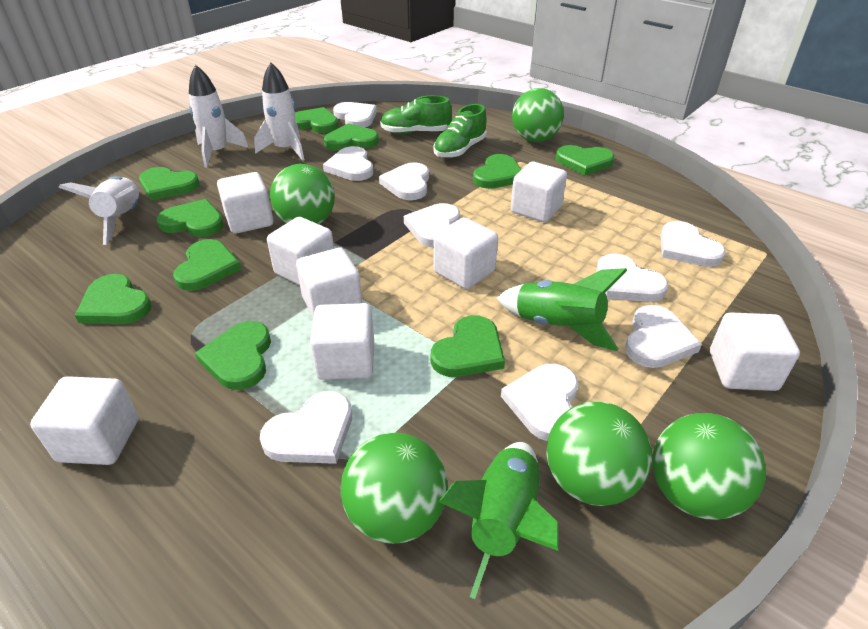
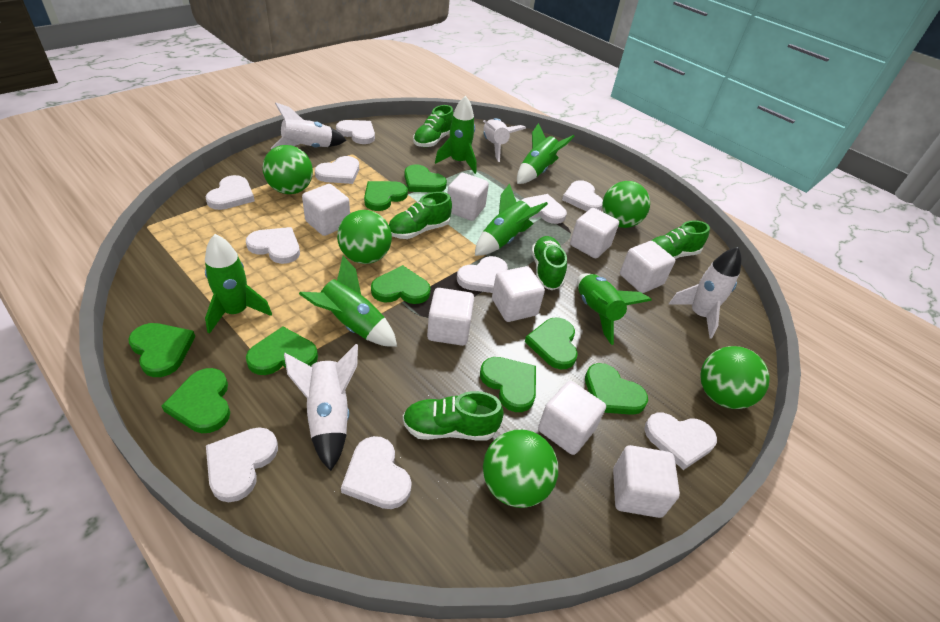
green heart: [75,274,152,324] [139,167,200,201] [157,199,224,237] [173,239,241,291] [195,321,271,390] [295,107,338,133] [324,123,379,151] [431,315,505,377] [473,154,522,189] [556,145,614,176] = 10 -> [128,323,195,377] [161,368,230,433] [246,326,318,375] [364,181,408,211] [371,265,431,304] [405,164,447,193] [480,357,536,412] [525,317,578,369] [585,363,648,415] = 9
green rocket: [439,442,559,599] [497,268,627,351] = 2 -> [205,234,272,334] [299,256,397,347] [435,96,477,174] [475,184,548,256] [517,123,575,184] [577,273,652,345] = 6
green shoe: [380,95,452,134] [433,104,487,158] = 2 -> [389,192,452,239] [403,391,504,441] [413,105,453,147] [531,236,567,290] [651,220,710,259] = 5
white heart: [260,391,352,464] [323,146,373,181] [333,102,377,127] [379,162,429,200] [404,203,460,247] [501,364,579,441] [596,253,668,302] [625,305,702,368] [660,221,726,267] = 9 -> [206,175,255,210] [206,427,278,502] [246,227,300,264] [315,156,359,184] [336,120,375,144] [341,436,412,509] [457,256,508,293] [521,194,567,224] [562,180,603,211] [644,413,717,470] = 10
white rocket: [58,176,139,245] [189,65,249,168] [254,63,305,161] = 3 -> [271,103,347,149] [284,344,358,471] [483,118,526,162] [669,247,742,338] = 4

